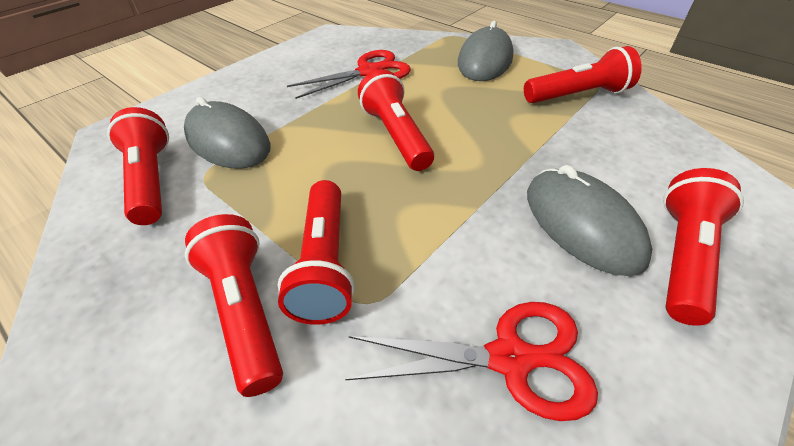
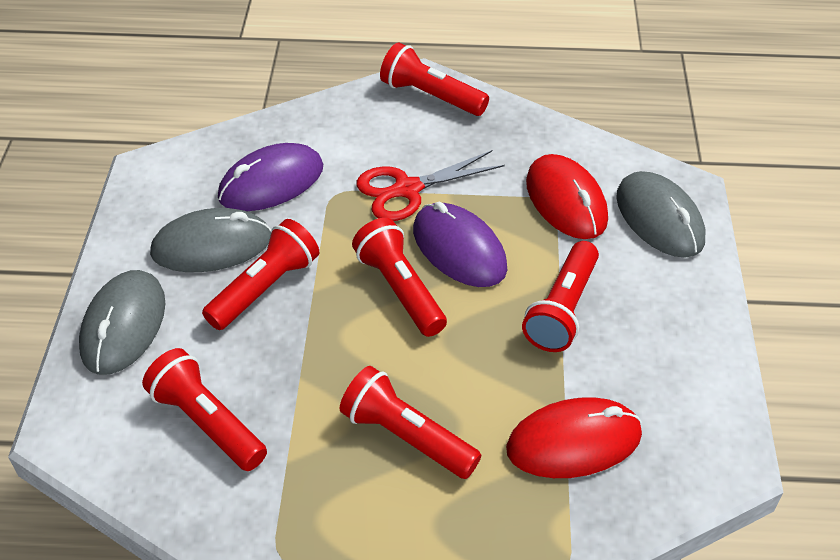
purple mouse: none = 0 -> [218,143,323,211] [413,202,507,287] = 2
red mouse: none = 0 -> [506,397,642,478] [526,154,608,239] = 2
red scissors: [287,50,411,99] [345,302,598,421] = 2 -> [356,150,505,221] = 1

